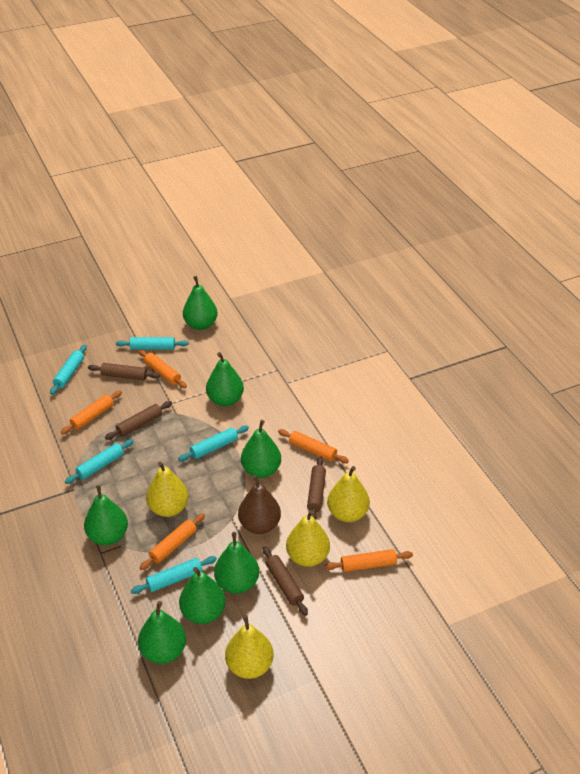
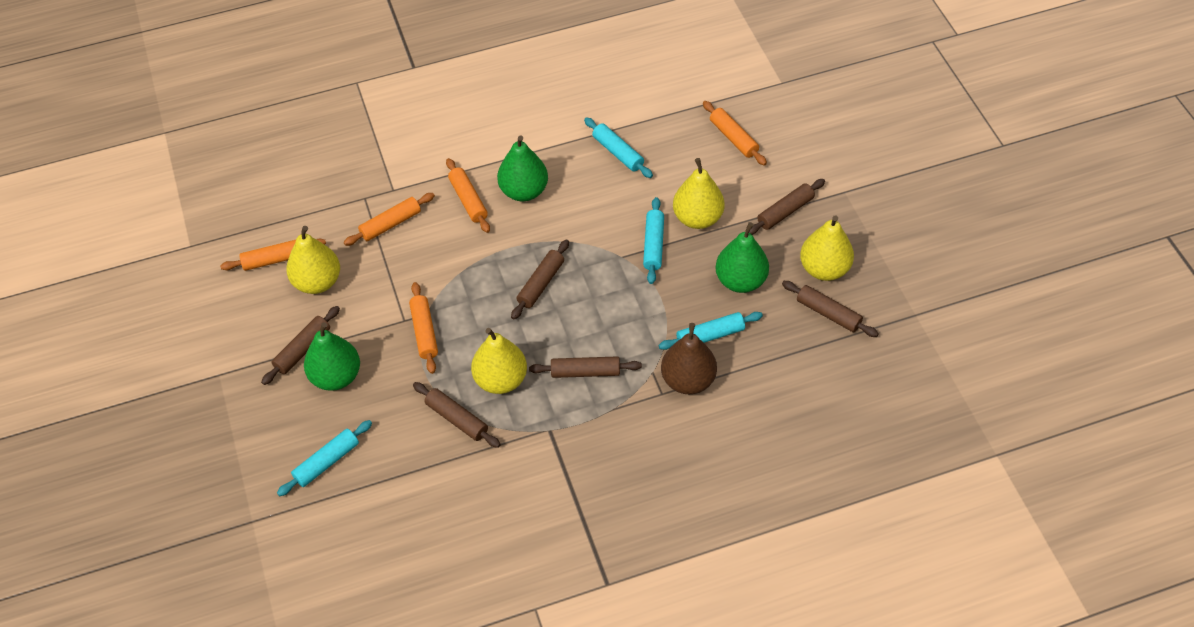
brown rolling pin: [88,363,160,380] [105,401,172,440] [263,546,308,616] [307,456,326,520] = 4 -> [261,306,340,385] [413,382,501,448] [511,240,569,319] [529,356,642,378] [749,179,825,235] [782,281,879,337] = 6
green pear: [84,485,128,545] [138,601,186,664] [179,567,226,624] [183,276,218,330] [206,352,244,406] [214,532,259,594] [241,420,281,478] = 7 -> [304,322,360,391] [497,135,548,201] [715,222,769,293] = 3
turquoise rolling pin: [50,345,87,395] [65,439,134,484] [116,337,189,350] [131,556,217,594] [178,426,249,461] = 5 -> [277,420,372,496] [584,117,653,178] [643,197,664,284] [658,312,763,350] = 4

